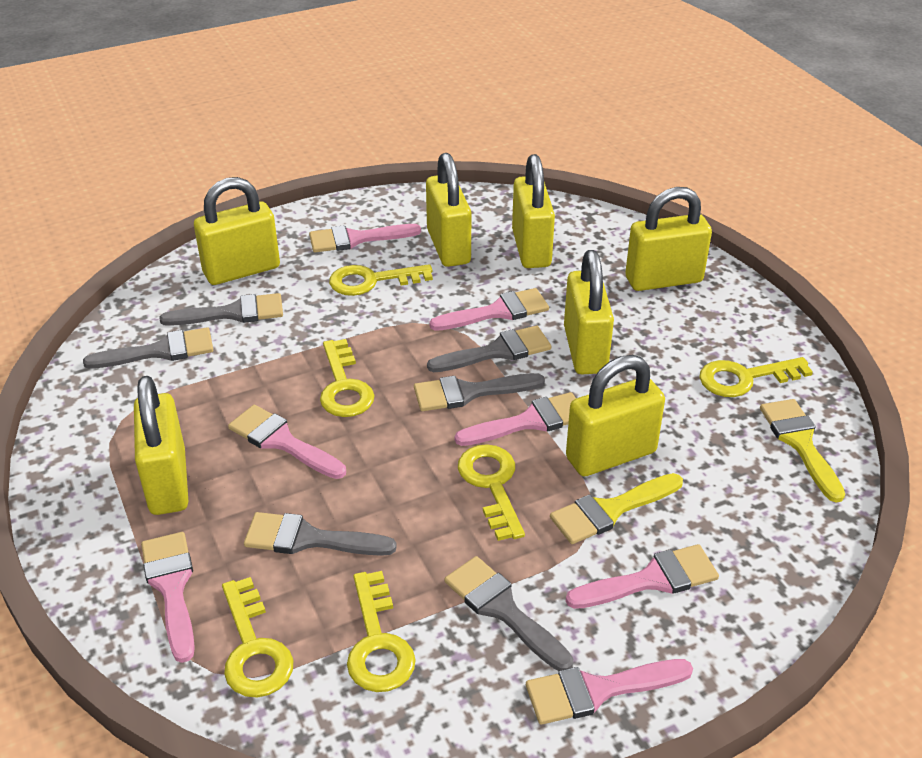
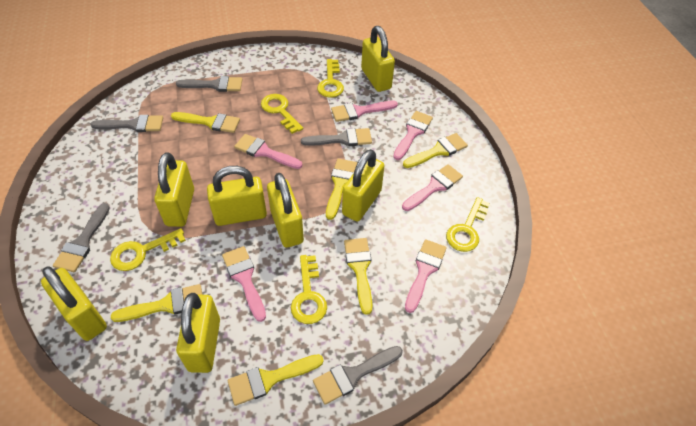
grey brush: [83,327,213,369] [160,293,283,326] [244,512,397,556] [414,373,545,411] [427,326,551,372] [444,556,573,671] = 6 -> [53,203,110,272] [90,115,163,132] [176,76,242,92] [301,128,372,146] [313,346,403,405] = 5
pink brush: [141,532,195,663] [228,405,346,479] [309,224,421,252] [429,288,549,331] [455,392,576,446] [526,659,693,725] [566,544,719,609] = 7 -> [222,246,266,322] [234,134,302,169] [331,101,398,122] [393,111,433,160] [402,164,463,211] [405,239,447,313] = 6
yellow brush: [550,473,683,544] [760,399,845,503] = 2 -> [111,284,202,322] [171,112,240,133] [228,354,324,406] [326,159,357,220] [344,238,372,315] [403,133,468,168] = 6
yellow key: [222,577,293,698] [320,339,374,417] [329,264,433,296] [347,571,416,692] [458,444,525,541] [699,357,813,397] = 6 -> [110,228,186,271] [261,94,303,134] [291,255,327,324] [317,59,344,98] [446,197,490,252] = 5

